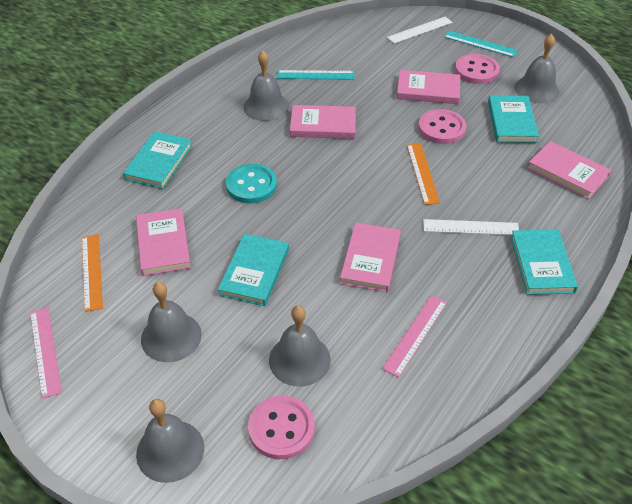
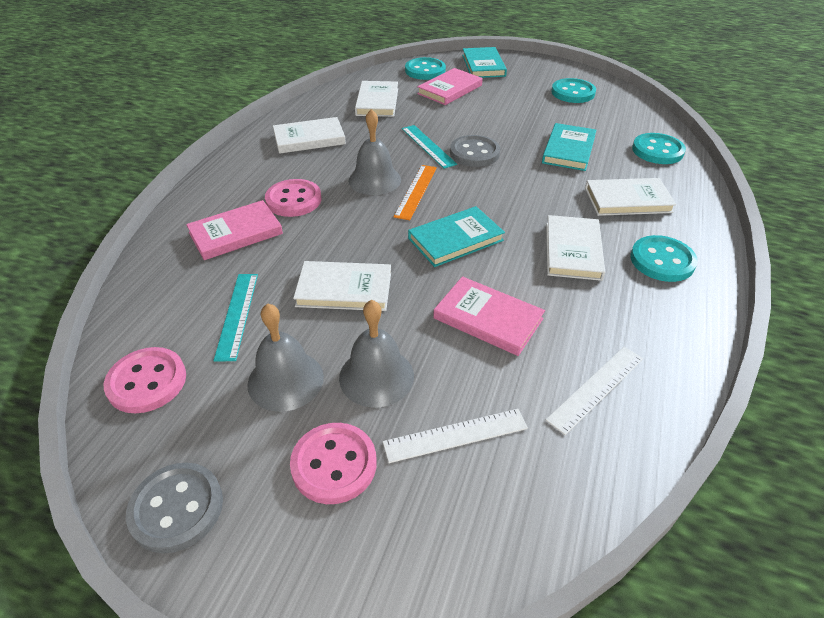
grey bell: [136,399,204,483] [141,282,202,362] [243,51,289,121] [269,305,331,386] [514,34,560,103] = 5 -> [247,303,324,412] [339,300,414,407] [349,109,401,195] = 3
grey button: none = 0 -> [126,463,223,553] [450,135,500,167] = 2
orange ruler: [82,234,103,312] [407,143,440,205] = 2 -> [394,165,437,220] = 1
pink book: [136,208,191,276] [290,105,356,139] [340,222,401,292] [397,70,460,104] [527,141,611,199] = 5 -> [186,200,283,260] [417,68,483,105] [433,276,545,356] = 3
pink ruler: [30,308,62,399] [382,295,447,378] = 2 -> none = 0
turquoise book: [123,131,192,189] [218,234,289,306] [488,95,539,143] [511,229,578,295] = 4 -> [408,206,505,267] [462,47,507,78] [542,123,597,171] = 3
turquoise button: [226,164,277,203] = 1 -> [405,57,446,80] [551,78,596,103] [630,235,698,282] [632,133,686,164] = 4
white book: none = 0 -> [273,117,346,154] [293,261,391,311] [355,81,398,117] [546,215,605,281] [585,178,677,216] = 5

